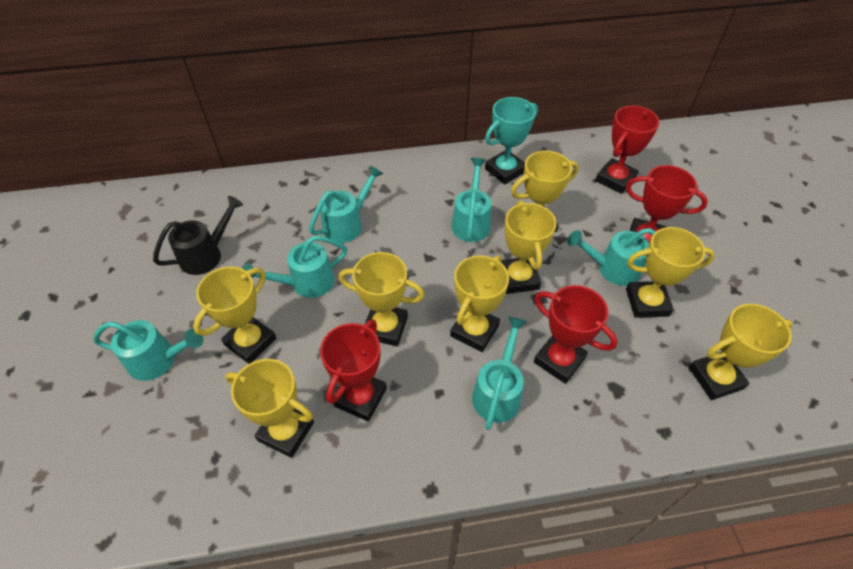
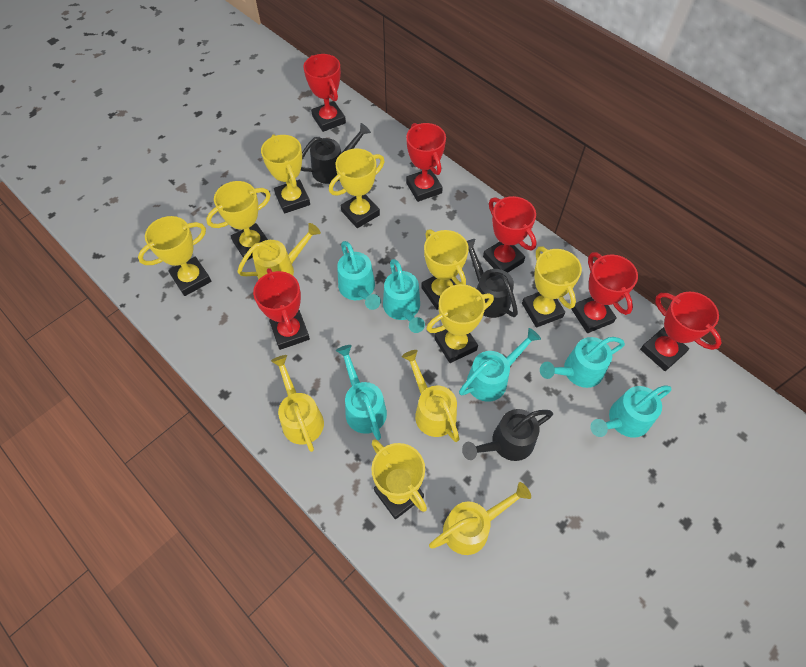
black watering can: [153,196,243,275] = 1 -> [301,123,371,184] [462,409,553,461] [467,239,518,318] = 3
red trophy: [320,319,387,421] [534,285,618,384] [595,105,660,194] [626,165,708,243] = 4 -> [253,268,310,350] [303,54,346,132] [406,123,446,202] [483,196,537,273] [571,252,638,333] [640,292,722,371] = 6
turquoise trophy: [485,97,538,184] = 1 -> none = 0
yellow watering can: none = 0 -> [237,223,321,280] [271,355,324,452] [402,350,460,442] [429,482,531,555] = 4

